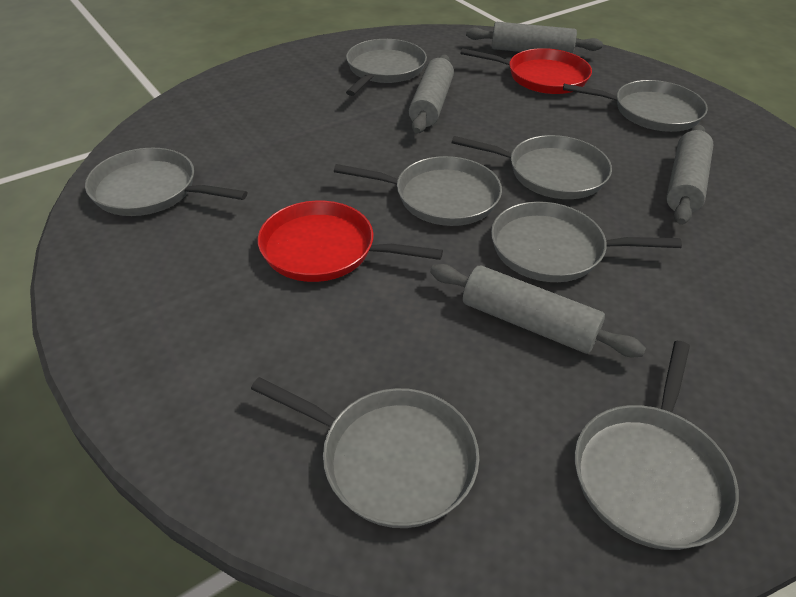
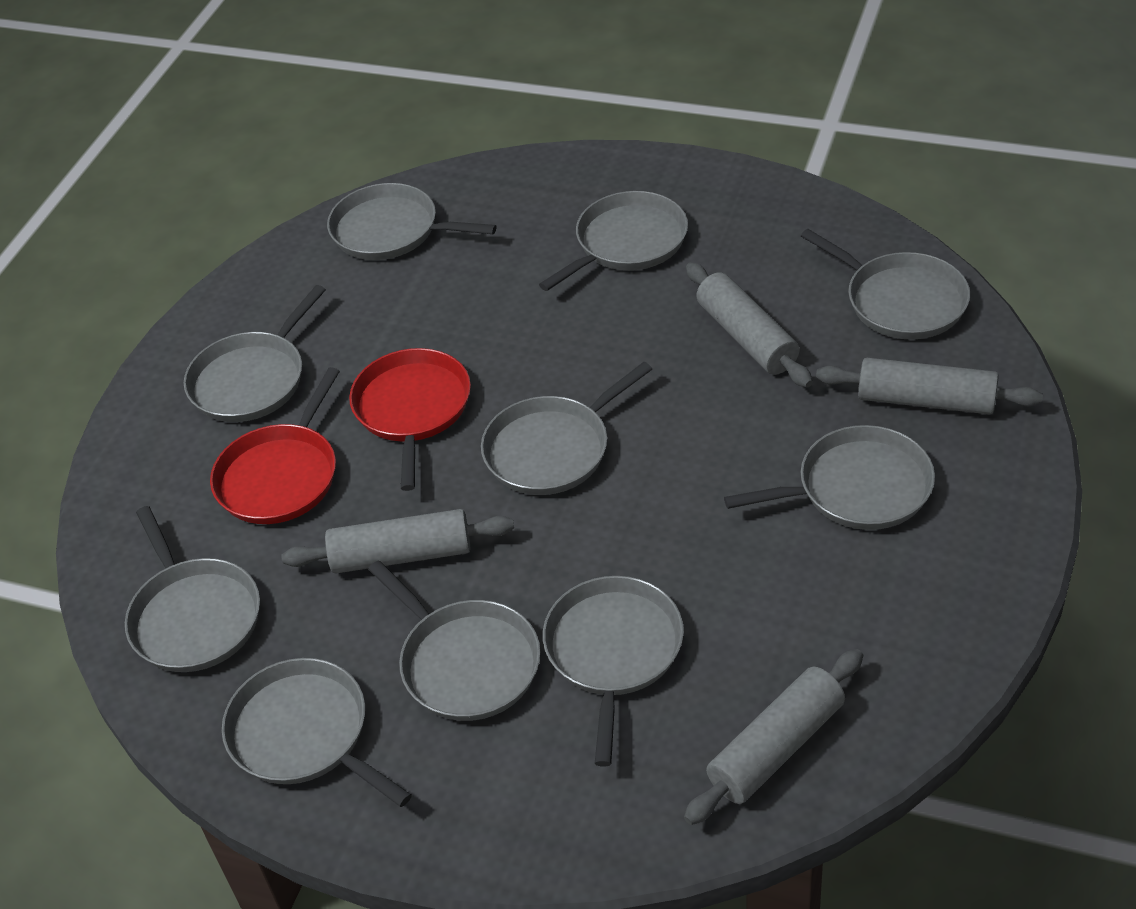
grey pan: [85,148,247,216] [251,377,479,528] [334,156,502,226] [346,39,427,96] [452,135,612,199] [491,202,682,282] [563,80,708,132] [575,341,739,550] = 8 -> [125,506,260,672] [184,285,326,422] [222,658,412,807] [327,183,497,260] [368,560,540,721] [481,362,652,495] [539,191,688,291] [543,576,684,767] [724,425,935,530] [801,229,970,340] = 10

